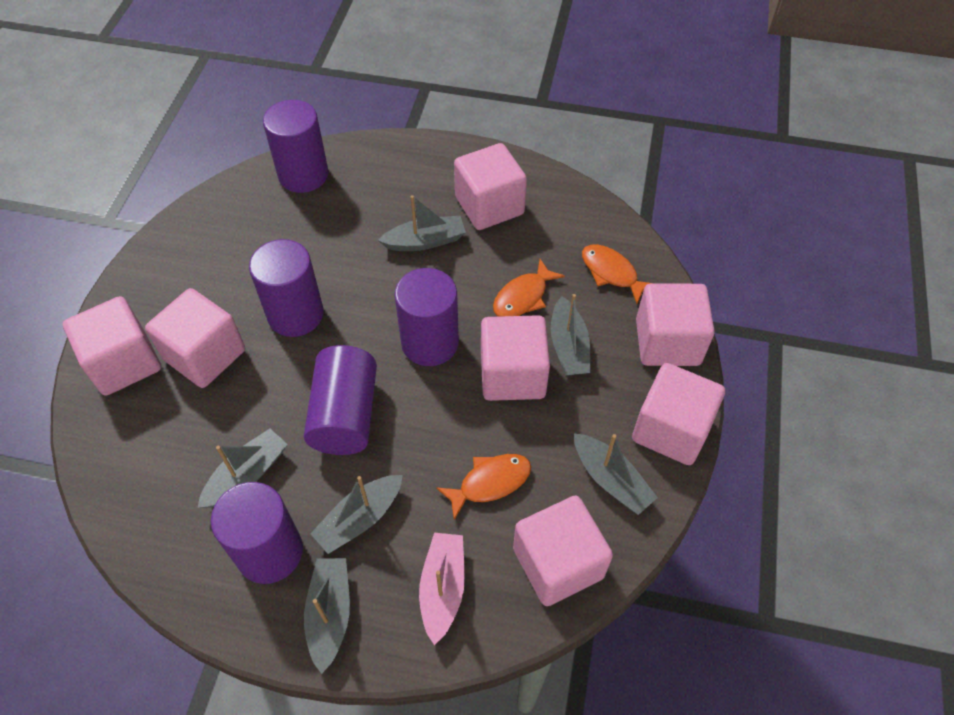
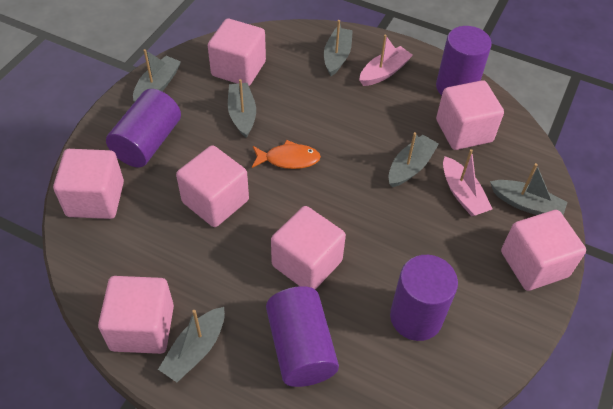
orange fish: [436,454,531,520] [493,259,565,317] [582,244,650,304] = 3 -> [252,140,321,169] = 1
pink boat: [419,533,465,645] = 1 -> [359,34,413,86] [443,149,493,216] = 2
purple cylinder: [211,482,303,584] [249,239,324,337] [263,100,328,193] [304,345,377,455] [394,268,459,366] = 5 -> [106,89,181,167] [266,286,339,387] [390,255,458,341] [436,26,492,95] = 4

